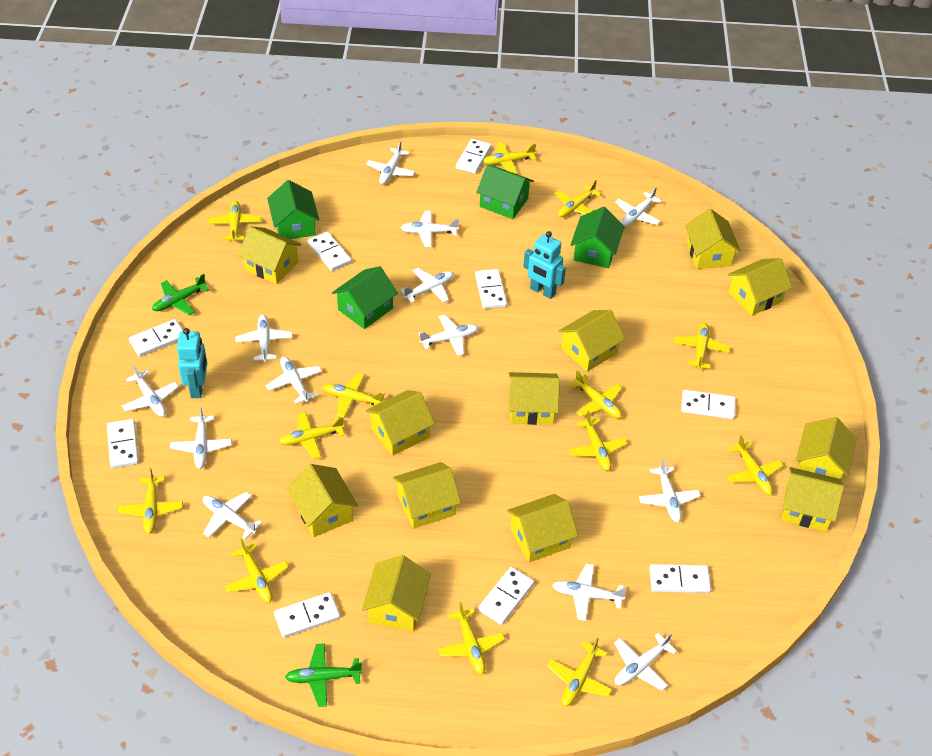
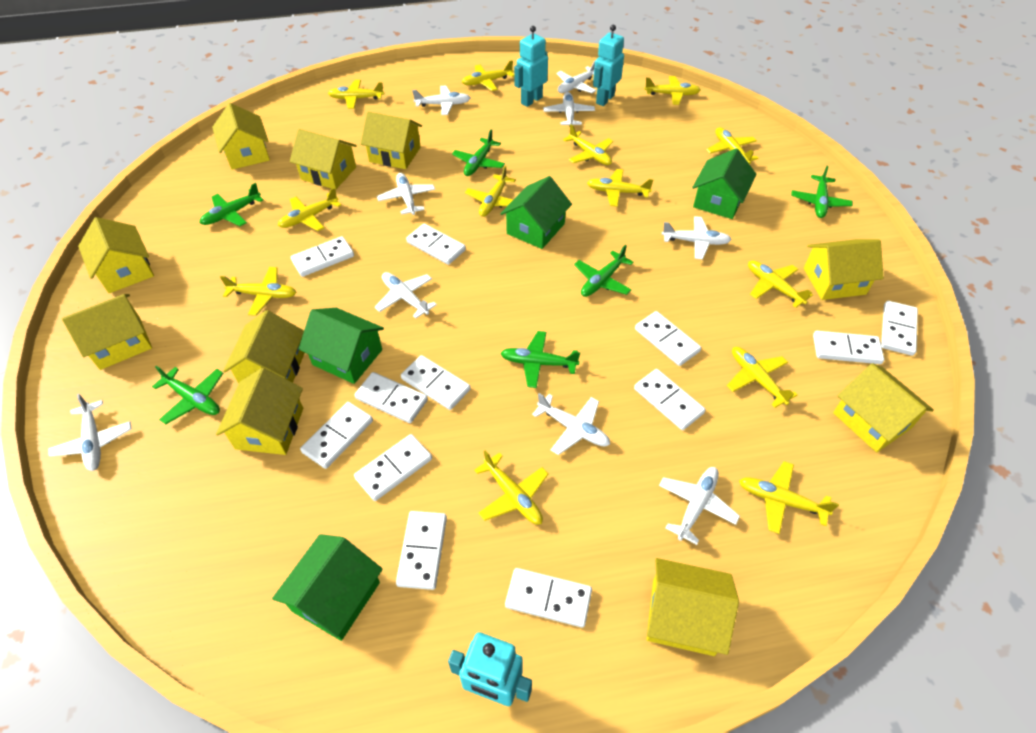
green plane: [152,274,210,315] [285,643,362,707] = 2 -> [152,366,223,424] [200,183,263,226] [452,129,505,176] [500,331,580,388] [574,245,633,297] [791,166,852,218] = 6
turquoise robot: [177,328,207,398] [523,231,566,299] = 2 -> [448,632,532,706] [514,26,548,107] [593,25,624,106] = 3
white domino: [107,419,139,468] [129,319,183,357] [274,592,340,638] [308,231,352,271] [456,139,491,174] [475,269,507,309] [478,567,534,625] [649,564,711,593] [681,390,736,419] = 9 -> [291,236,354,277] [300,402,373,469] [354,434,432,501] [355,372,428,423] [396,511,447,590] [401,355,471,410] [406,224,466,265] [505,568,592,628] [634,369,706,430] [635,311,701,366] [813,331,884,364] [881,301,918,356] = 12
white plane: [122,365,179,417] [170,407,232,469] [203,492,262,540] [235,315,293,362] [266,357,322,404] [366,141,415,184] [400,268,454,303] [401,211,459,247] [418,315,479,356] [552,563,627,621] [614,633,677,691] [615,187,662,226] [639,458,701,523] = 13 -> [48,394,132,471] [375,272,437,319] [377,173,435,215] [412,86,470,115] [532,393,610,455] [543,92,595,127] [556,61,597,93] [659,467,740,545] [662,216,732,260] = 9
yellow house: [238,226,301,284] [287,464,358,537] [362,555,431,631] [365,390,435,456] [393,462,461,529] [507,494,578,562] [508,372,560,425] [558,310,625,372] [685,209,741,269] [728,258,792,316] [781,467,844,531] [796,417,857,479] = 12 -> [62,294,152,370] [78,217,154,293] [212,103,270,170] [216,368,303,455] [223,310,305,384] [290,129,357,189] [361,112,422,169] [647,558,739,656] [804,239,884,300] [833,363,934,452] = 10

